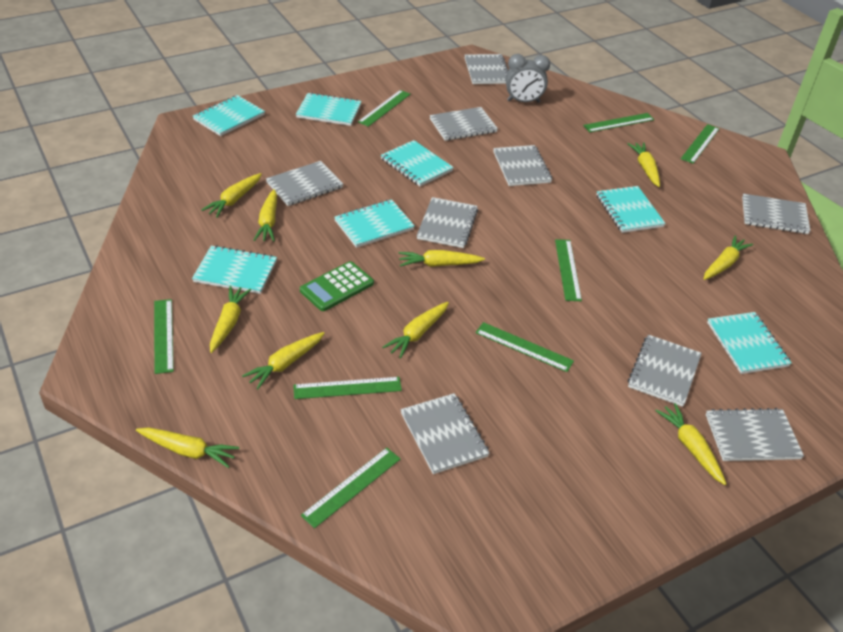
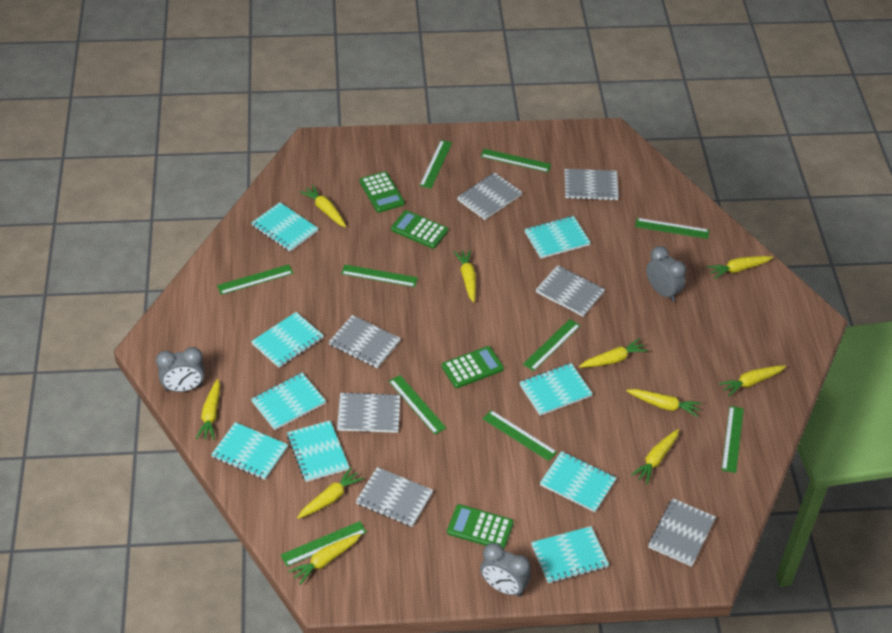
green calculator: [300,261,374,311] = 1 -> [359,171,405,213] [391,210,448,249] [442,346,504,388] [447,504,514,549] = 4
green ruler: [154,299,174,374] [293,377,402,399] [301,448,400,528] [358,90,411,127] [476,322,574,372] [555,239,582,301] [583,113,654,132] [681,124,720,164] = 8 -> [217,264,293,295] [281,521,367,566] [341,264,418,287] [389,375,446,434] [419,140,452,189] [480,149,551,172] [483,410,557,461] [523,319,581,371] [635,218,709,239] [722,406,744,473] = 10
grey clock: [506,54,550,103] = 1 -> [156,347,205,392] [480,543,531,597] [646,246,686,302] = 3
grey notebook: [266,161,343,206] [400,393,490,474] [417,197,478,248] [430,107,498,141] [465,54,508,84] [493,145,552,186] [628,335,702,407] [706,408,804,461] [742,193,811,234] = 9 -> [329,315,401,368] [337,392,400,433] [356,467,433,527] [457,172,522,220] [536,265,605,317] [564,169,619,201] [648,498,716,567] = 7
turquoise notebook: [192,245,277,294] [193,95,265,136] [296,92,362,126] [334,199,415,248] [381,140,454,186] [597,186,666,233] [707,312,792,374] = 7 -> [211,422,288,480] [251,312,324,368] [251,373,326,430] [252,202,318,252] [287,421,349,482] [519,363,593,416] [524,216,591,259] [531,526,609,584] [540,451,616,512] = 9

